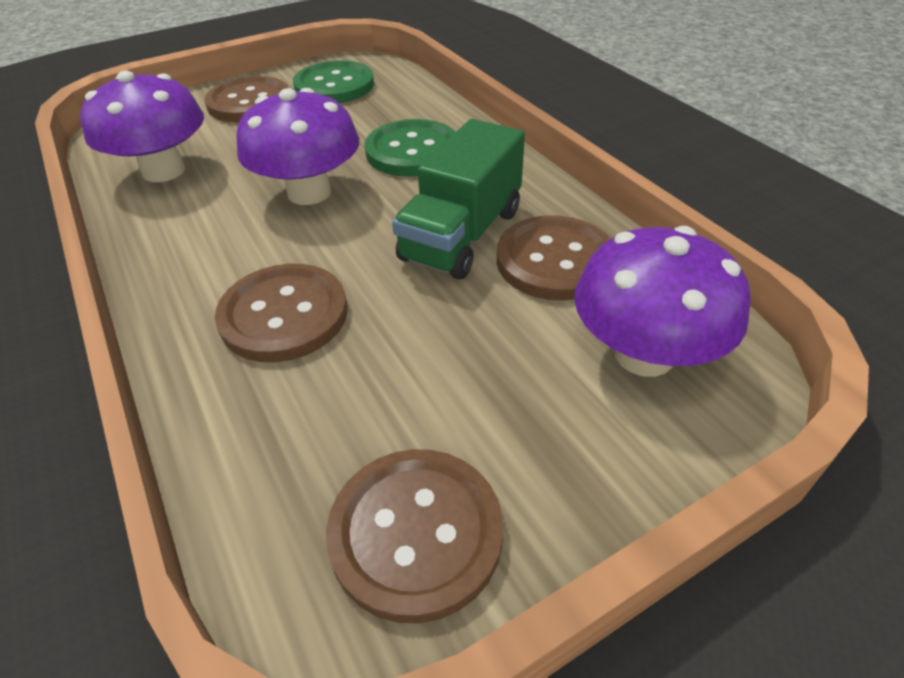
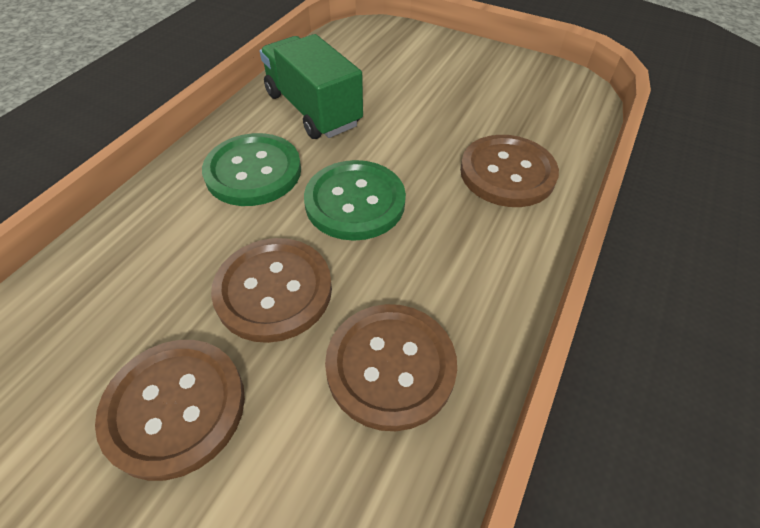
purple mushroom: [80,71,204,182] [236,88,359,205] [574,226,751,377] = 3 -> none = 0

